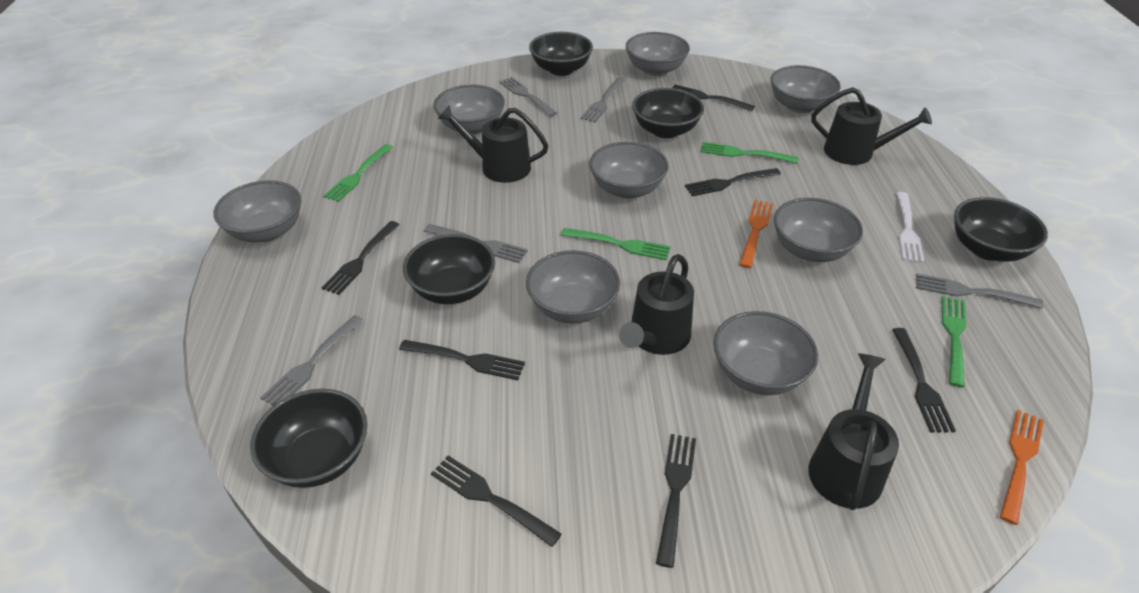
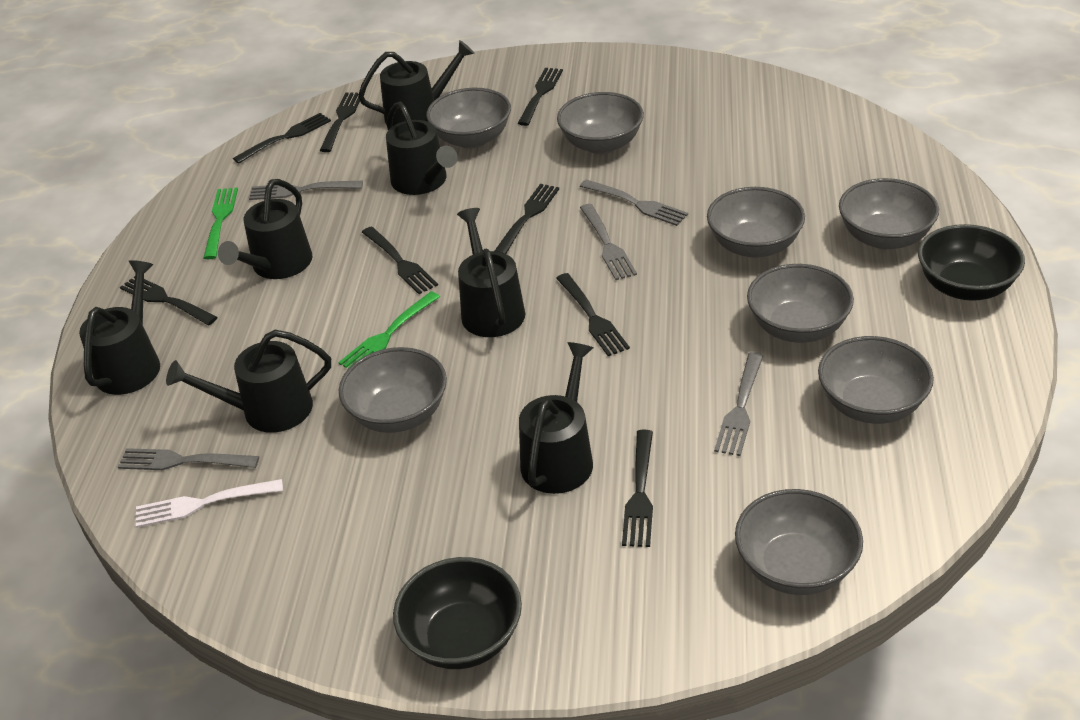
black bowl: [250,389,368,488] [403,234,495,304] [529,32,593,76] [632,88,704,138] [954,197,1048,262] = 5 -> [393,557,522,669] [918,224,1025,301] = 2
black fork: [322,221,400,295] [399,340,525,380] [431,455,562,547] [656,434,696,568] [672,84,755,111] [685,168,781,196] [892,328,956,433] = 7 -> [120,276,218,325] [233,113,331,164] [320,92,360,152] [362,226,438,294] [495,184,559,254] [518,68,563,126] [556,273,630,356] [622,430,653,547] = 8
black watering can: [438,104,549,183] [619,254,694,355] [808,353,899,510] [811,87,932,165] = 4 -> [79,260,160,395] [166,330,331,433] [218,179,313,279] [358,40,475,126] [386,102,458,195] [457,208,525,337] [519,342,593,494] = 7
green fork: [323,144,393,202] [561,228,671,260] [700,142,798,163] [942,296,966,387] = 4 -> [203,187,238,259] [338,291,440,368] = 2
orange fork: [739,200,773,268] [1000,410,1044,525] = 2 -> none = 0

